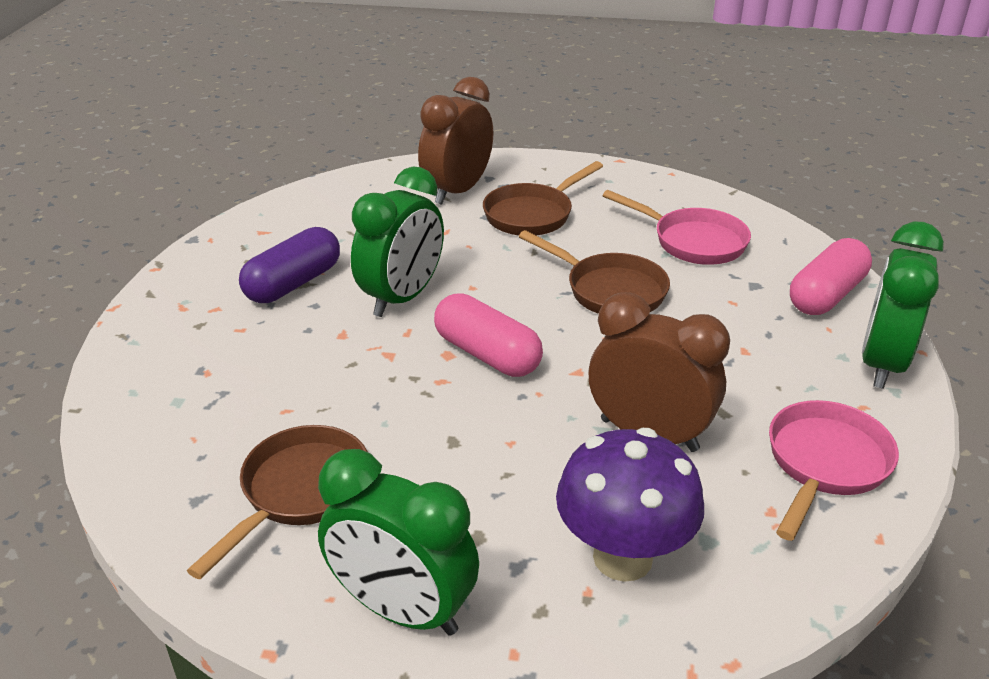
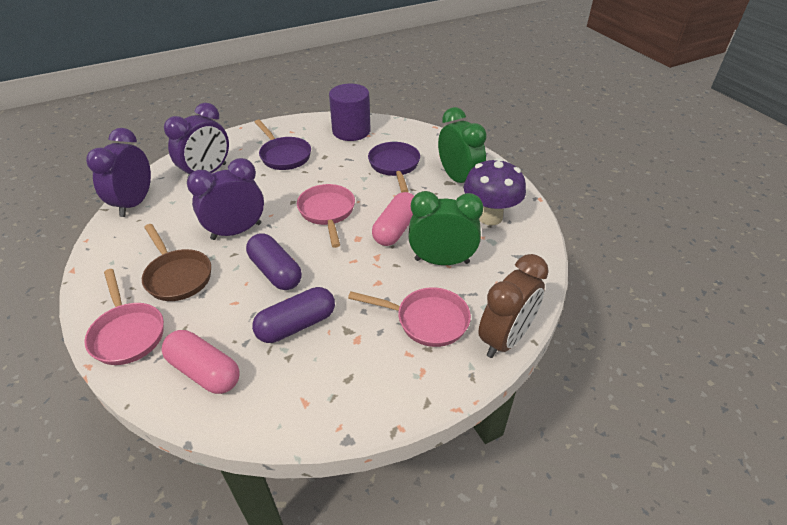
brown clock: [418,77,493,205] [589,293,730,452] = 2 -> [478,254,549,358] = 1
brown pan: [187,425,368,579] [483,161,603,236] [519,230,670,314] = 3 -> [142,224,211,301] = 1
green clock: [318,449,479,636] [351,167,444,317] [862,222,944,389] = 3 -> [408,191,484,265] [438,107,487,183] = 2
pink pan: [602,190,751,265] [769,400,899,541] = 2 -> [84,269,164,365] [297,184,355,248] [348,287,471,347] = 3
purple capsule: [239,227,340,303] = 1 -> [246,233,302,290] [252,287,335,343] = 2
purple clock: none = 0 -> [86,128,151,217] [164,103,229,179] [187,158,264,240] = 3
purple cylinder: none = 0 -> [329,84,371,141] = 1
purple pan: none = 0 -> [255,120,311,170] [368,142,420,192] = 2

